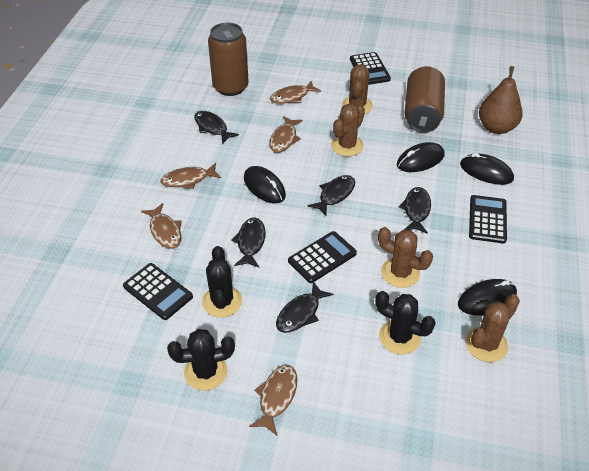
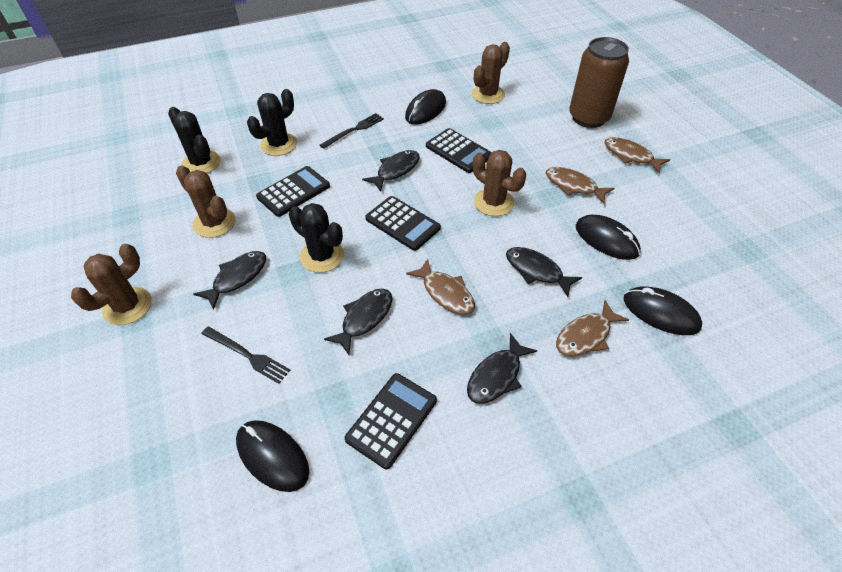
black fork: none = 0 -> [201,326,290,384] [320,113,384,149] = 2
brown can: [208,23,249,96] [405,66,445,133] = 2 -> [569,37,629,128] = 1
brown fish: [141,203,182,249] [160,163,221,189] [249,365,297,435] [269,116,303,153] [270,81,321,104] = 5 -> [406,259,475,315] [546,167,614,204] [556,300,629,356] [604,137,670,174] = 4
brown pear: [479,66,523,134] = 1 -> none = 0

